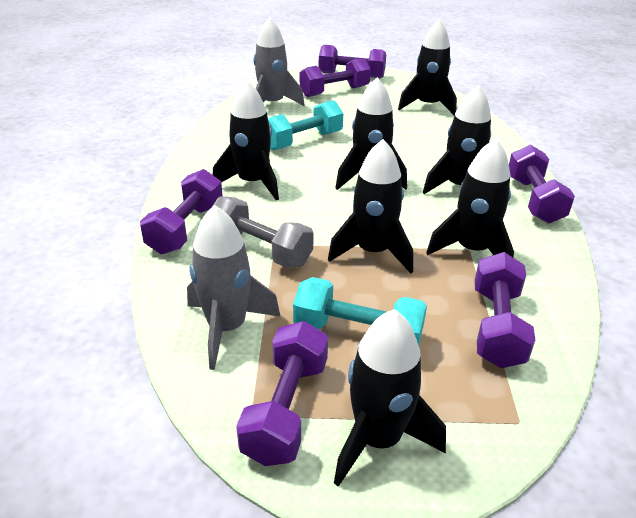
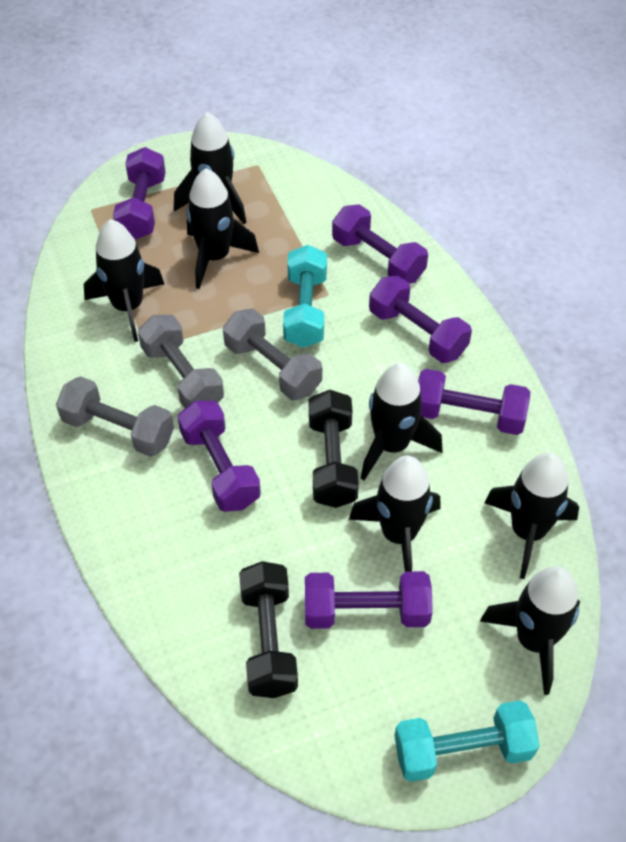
black dumbbell: none = 0 -> [239,561,298,698] [309,390,359,508] = 2
grey dumbbell: [211,196,314,268] = 1 -> [56,376,174,457] [138,315,224,408] [223,309,322,400] = 3
grey rocket: [187,205,281,370] [254,17,305,106] = 2 -> none = 0

